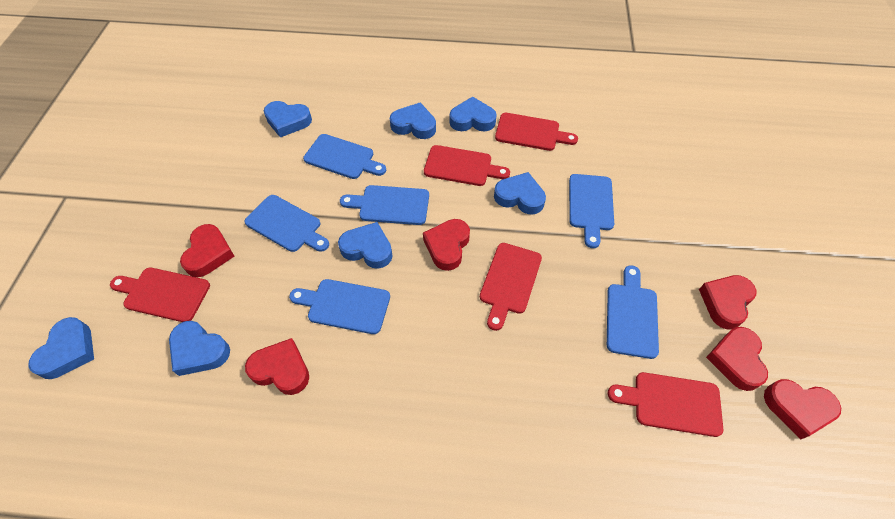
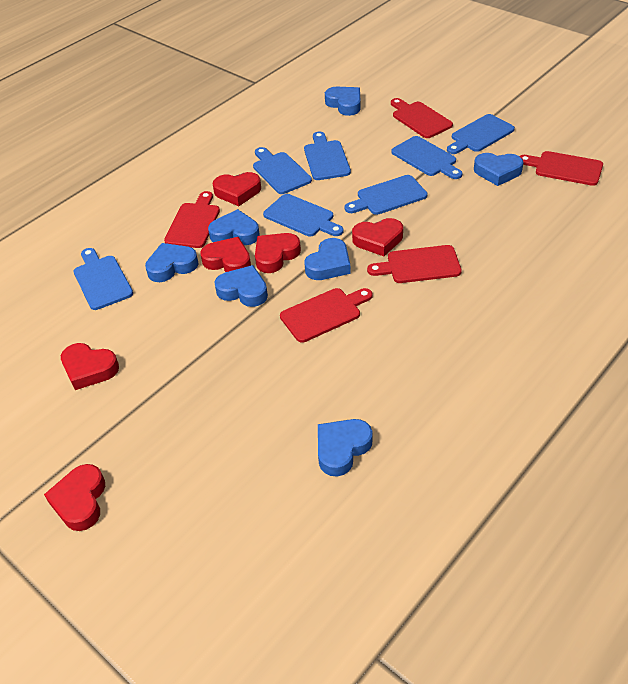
blue cutting board: [244,195,329,252] [289,279,390,334] [303,134,386,179] [340,185,429,225] [569,174,614,248] [607,265,659,359] = 6 -> [74,248,133,310] [253,147,312,194] [263,194,343,236] [304,131,351,180] [345,175,427,215] [391,136,462,179] [447,114,515,154] = 7

